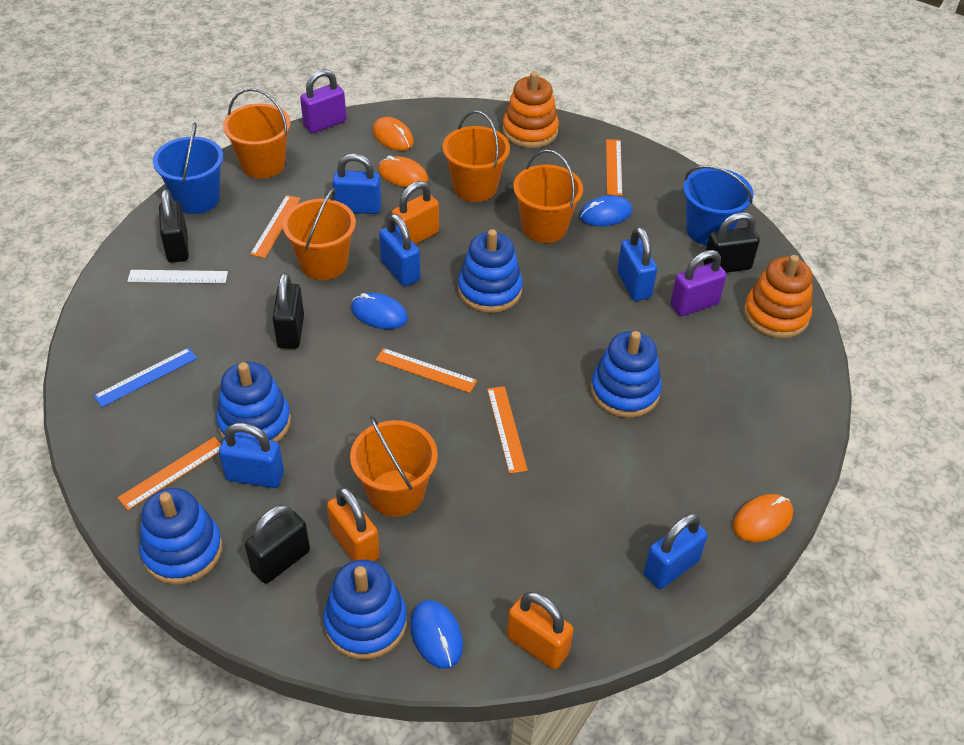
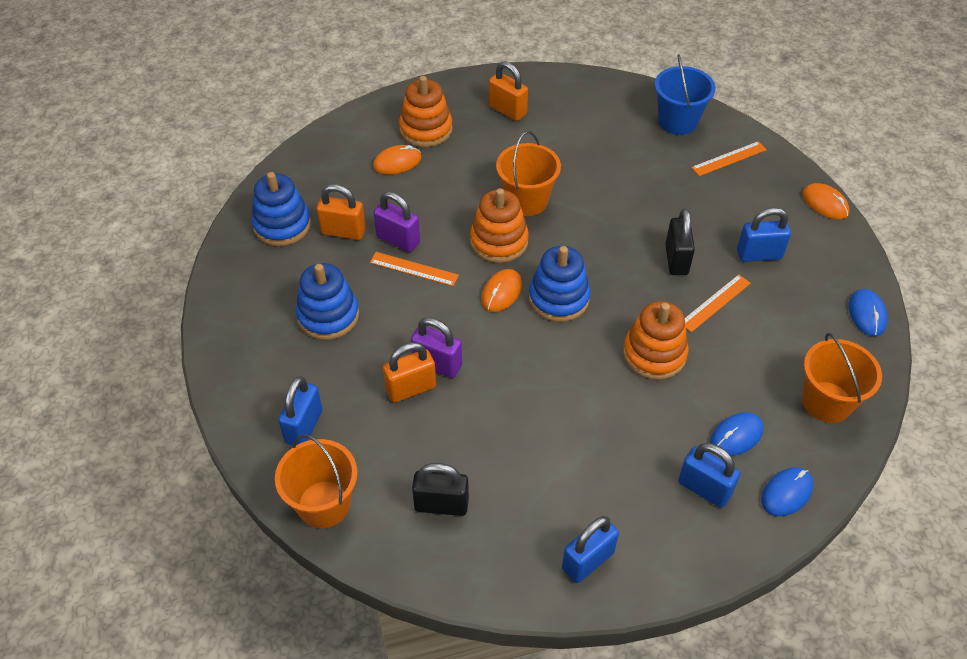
black padlock: [159,189,189,263] [245,505,310,584] [272,273,304,349] [704,212,760,273] = 4 -> [412,463,469,516] [665,209,695,275] = 2
blue bucket: [153,123,223,214] [683,165,754,246] = 2 -> [655,54,716,135] = 1
blue padlock: [219,423,284,488] [332,154,382,214] [379,214,420,286] [617,227,657,301] [644,513,708,589] = 5 -> [278,376,323,445] [562,516,619,583] [678,443,740,508] [737,207,791,262] = 4
blue ruler: [94,348,197,407] = 1 -> none = 0
blue stacking toy: [139,488,223,585] [216,362,291,442] [323,559,407,660] [458,229,523,313] [591,331,662,418] = 5 -> [251,172,311,246] [296,263,359,340] [529,246,591,322] = 3
orange bucket: [223,88,291,179] [283,188,356,280] [350,416,438,517] [443,111,510,202] [513,150,583,243] = 5 -> [275,434,358,528] [496,131,561,216] [802,333,882,423] = 3
orange ruler: [118,437,221,510] [250,195,301,258] [376,348,477,393] [487,386,528,474] [606,139,622,196] = 5 -> [370,252,459,286] [685,274,751,332] [691,141,767,176] = 3
orange stacking toy: [503,71,559,148] [744,255,813,339] = 2 -> [399,76,453,147] [470,188,529,263] [623,301,689,380] = 3
white ruler: [127,270,228,283] = 1 -> none = 0

